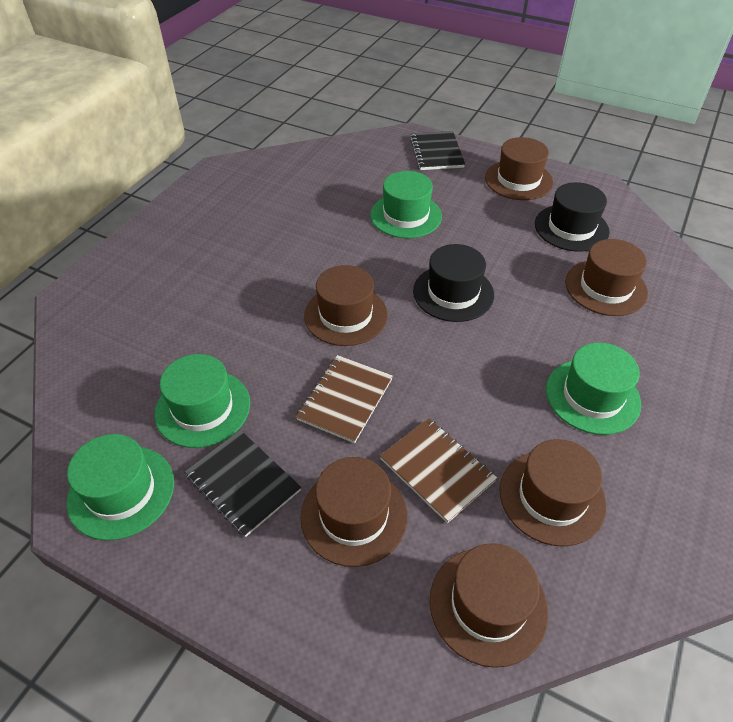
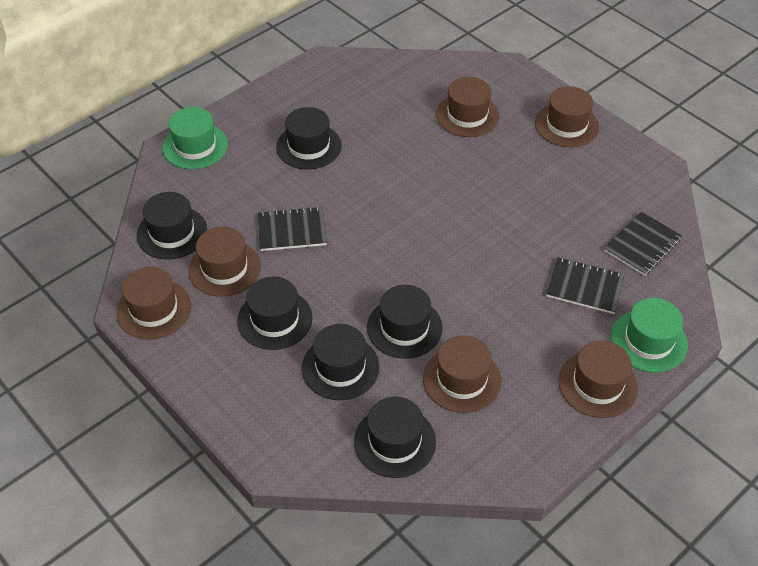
black hat: [413,244,494,322] [535,182,610,252] = 2 -> [137,192,207,260] [237,276,313,350] [276,107,342,169] [302,324,380,400] [354,397,436,478] [367,285,443,359] = 6
black notebook: [184,430,301,537] [410,131,465,170] = 2 -> [258,206,327,251] [546,257,625,314] [604,212,682,276] = 3
brown notebook: [296,355,393,443] [380,418,497,523] = 2 -> none = 0
green hat: [67,434,174,540] [155,354,250,448] [370,171,442,238] [546,343,641,435] = 4 -> [162,107,228,169] [611,298,688,373] = 2

